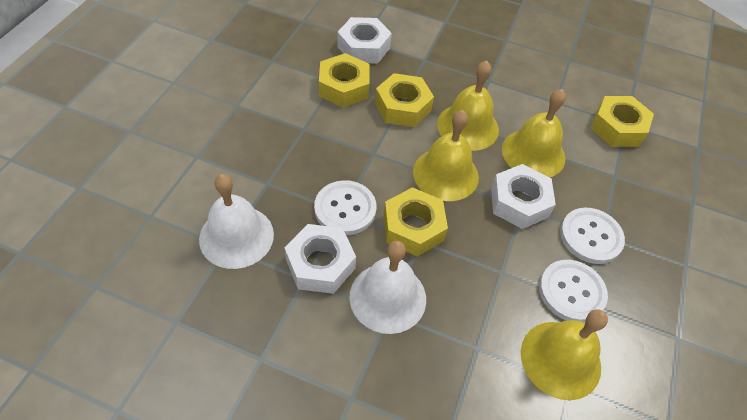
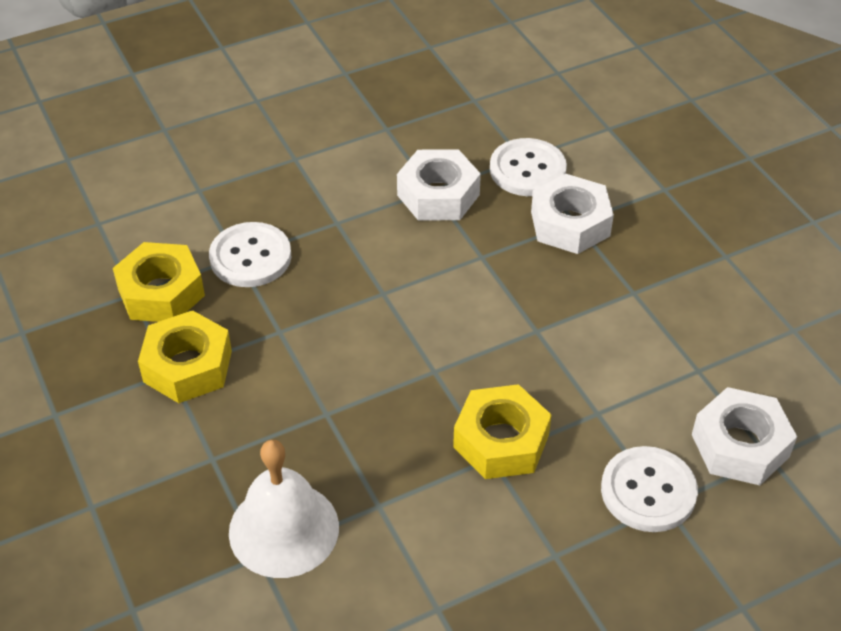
white bell: [199,174,274,269] [349,241,426,334] = 2 -> [229,440,339,578] = 1
yellow bell: [413,110,479,201] [437,60,499,151] [502,89,566,178] [521,309,608,400] = 4 -> none = 0
yellow nut: [319,53,369,108] [375,73,434,127] [384,187,448,257] [591,96,654,147] = 4 -> [113,242,205,322] [138,310,232,403] [453,384,552,479] = 3

